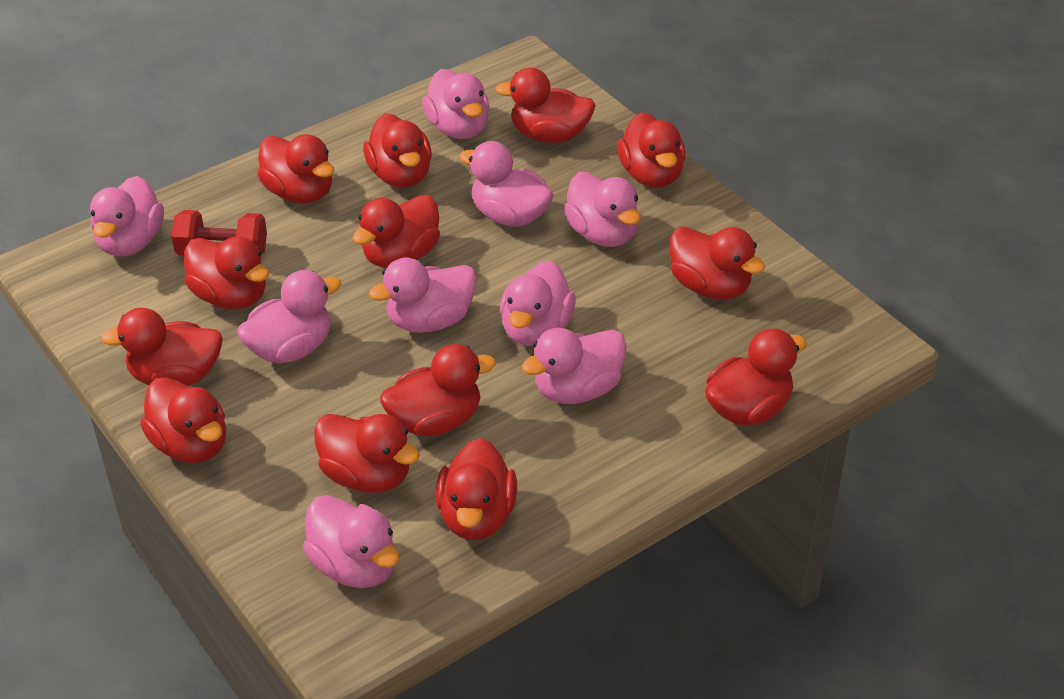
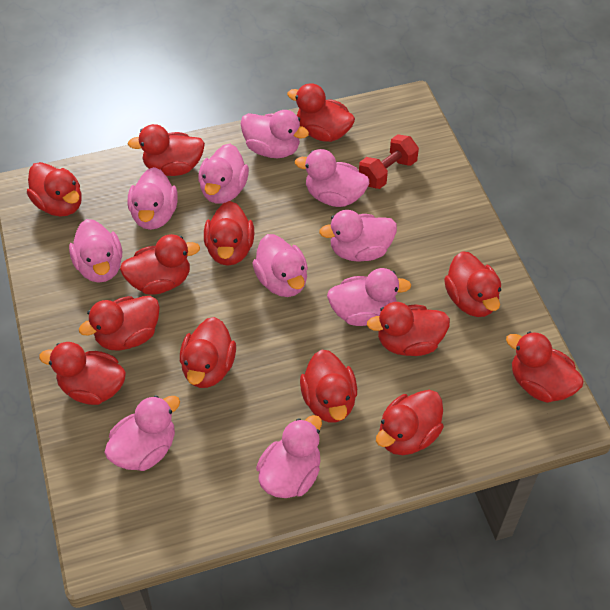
pink duck: [90,176,164,257] [237,270,341,364] [303,495,399,588] [369,258,477,333] [422,69,490,139] [459,141,553,227] [500,261,576,346] [521,328,627,404] [563,172,641,247] = 9 -> [69,219,122,283] [104,395,180,471] [128,167,178,230] [198,144,249,204] [241,110,309,158] [252,234,308,297] [256,415,322,498] [295,149,369,207] [319,210,397,262] [327,268,411,326] = 10

